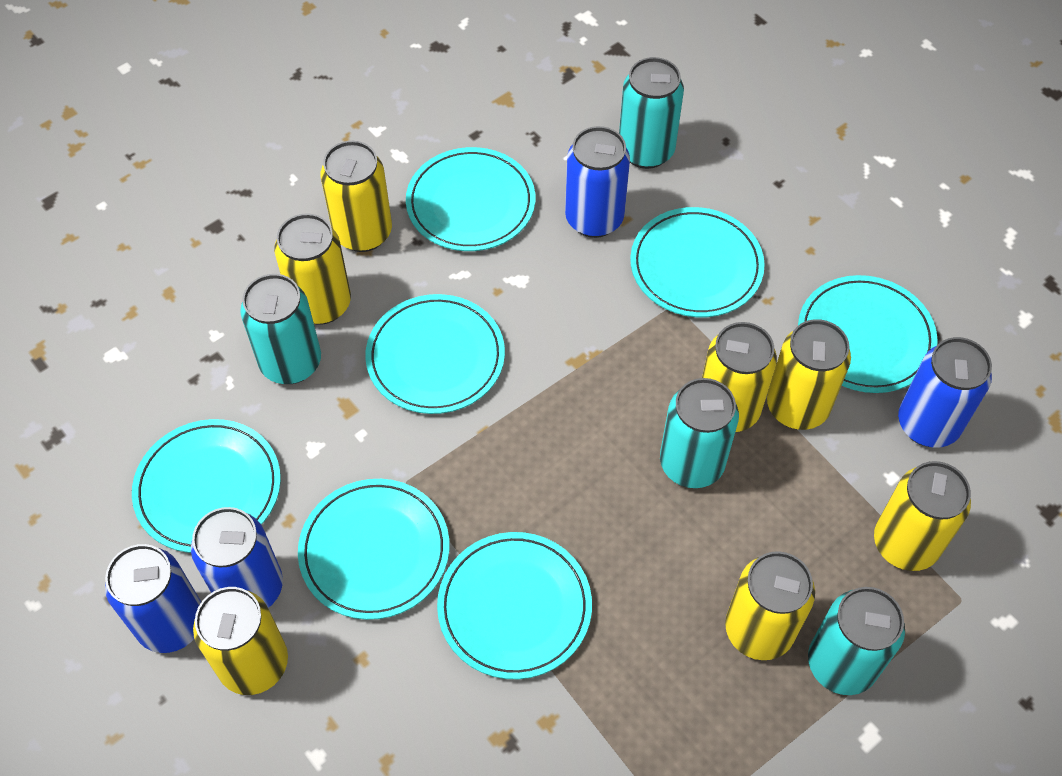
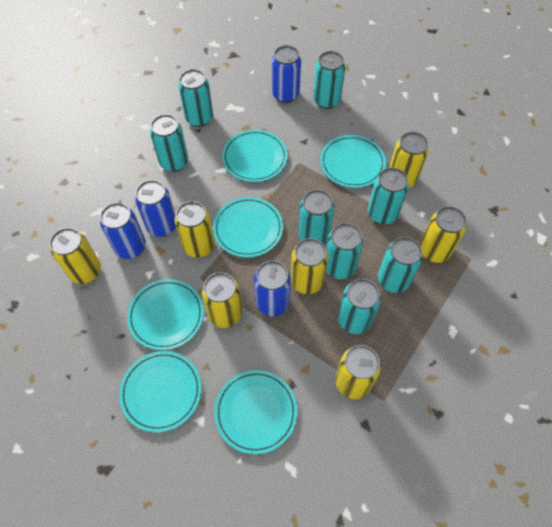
turquoise can: [240,274,321,384] [619,57,684,169] [660,378,739,488] [808,587,905,695] = 4 -> [150,114,188,172] [178,69,213,127] [298,189,334,244] [313,51,346,109] [326,223,364,279] [338,279,381,334] [368,167,409,224] [378,237,423,293] = 8
turquoise plate: [132,419,281,553] [298,479,449,620] [365,294,505,414] [406,147,535,251] [437,532,592,679] [630,207,765,317] [798,275,938,393] = 7 -> [119,351,201,432] [127,279,204,350] [213,197,283,257] [214,370,297,454] [222,130,287,182] [320,135,386,188] = 6

